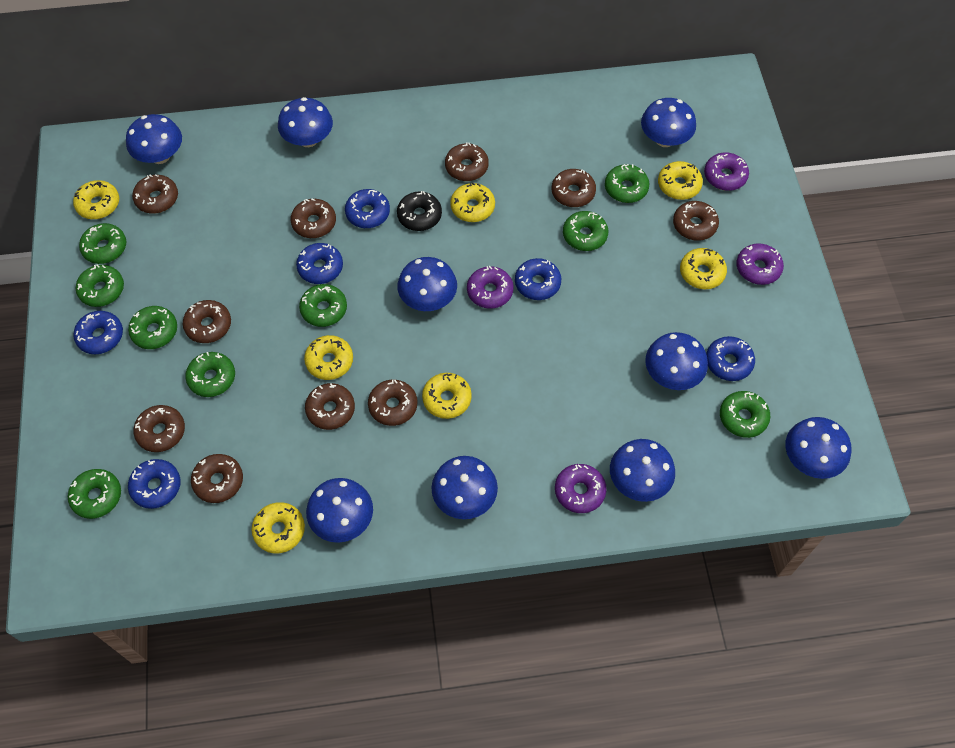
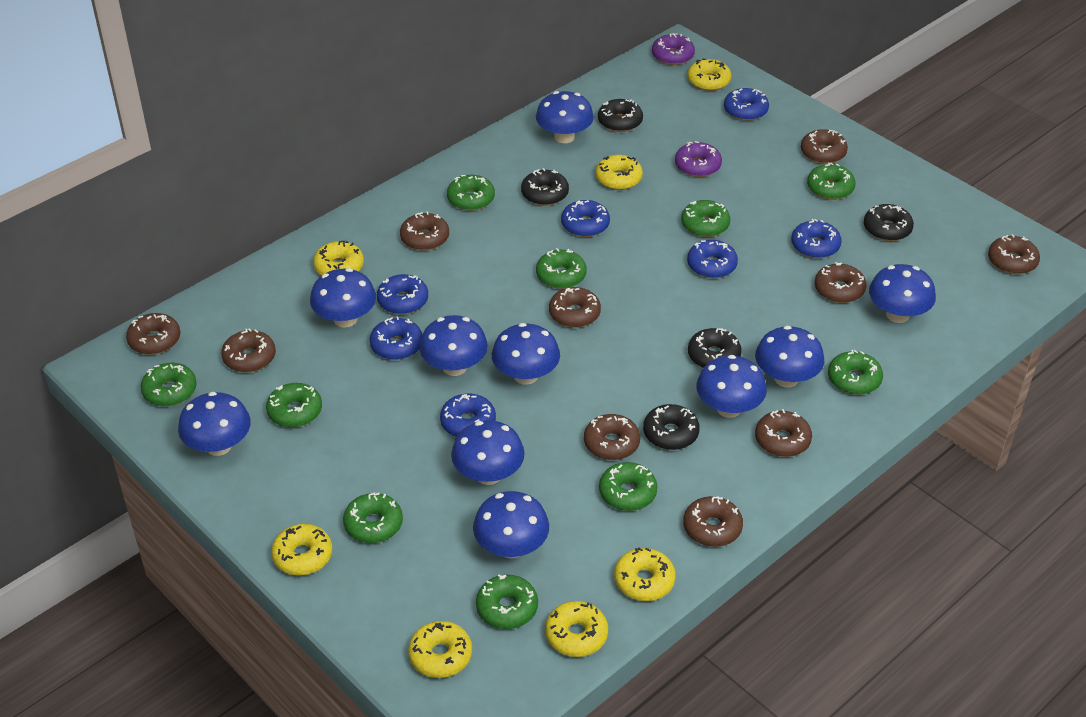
black donut: [397,191,442,231] = 1 -> [521,168,569,206] [598,99,643,132] [643,404,700,450] [688,328,742,368] [864,204,914,241] = 5
blue donut: [73,311,123,354] [128,459,181,509] [296,243,343,284] [345,189,390,228] [515,258,561,300] [706,336,755,381] = 6 -> [370,316,422,360] [377,274,428,314] [440,394,496,437] [561,200,610,237] [687,240,738,278] [724,88,769,121] [791,219,842,258] = 7
blue mushroom: [126,114,182,164] [278,97,333,147] [306,478,373,543] [397,257,457,311] [432,456,498,519] [610,439,675,502] [641,98,696,147] [645,332,708,390] [785,417,851,479] = 9 -> [178,392,251,456] [310,268,376,328] [419,315,488,376] [451,420,525,485] [473,491,549,558] [492,323,560,385] [536,91,594,143] [696,355,767,418] [755,326,824,387] [869,264,936,323] = 10
green donut: [68,469,121,519] [76,265,124,307] [79,223,126,264] [128,306,177,349] [185,352,235,397] [299,284,347,327] [563,211,608,251] [605,164,649,203] [720,391,770,438] = 9 -> [140,363,197,406] [266,383,322,427] [343,493,403,543] [447,175,495,211] [476,575,538,629] [536,248,587,289] [599,462,657,511] [681,200,730,237] [807,163,856,200] [828,350,883,395] = 10
purple donut: [467,266,514,309] [555,464,607,513] [704,153,749,191] [736,243,784,285] = 4 -> [652,33,695,65] [675,141,722,177] = 2

